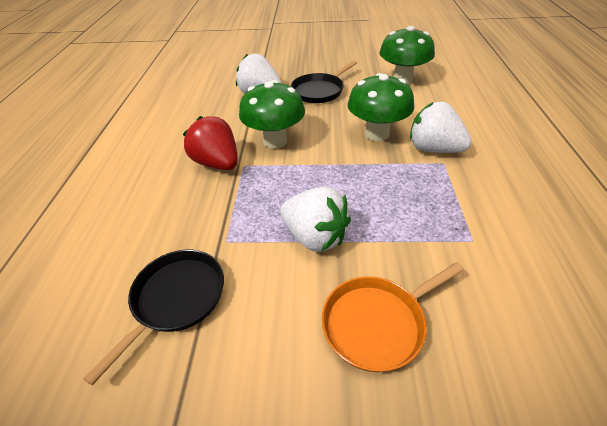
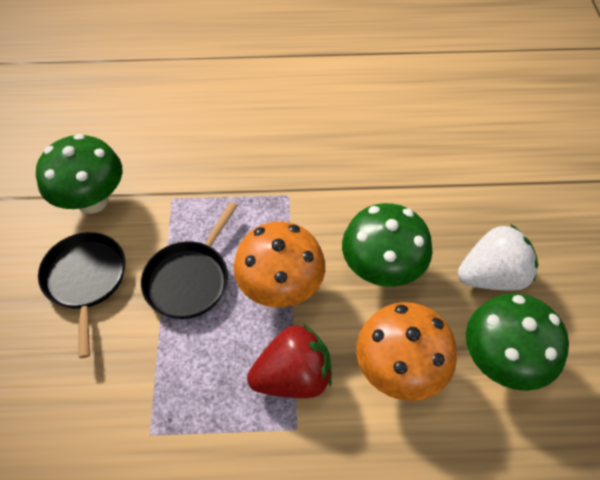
orange mushroom: none = 0 -> [233,221,325,307] [356,302,457,401] = 2
orange pan: [322,262,464,372] = 1 -> none = 0
white strawberry: [236,54,282,93] [280,186,351,252] [410,102,472,153] = 3 -> [458,224,538,291] = 1

